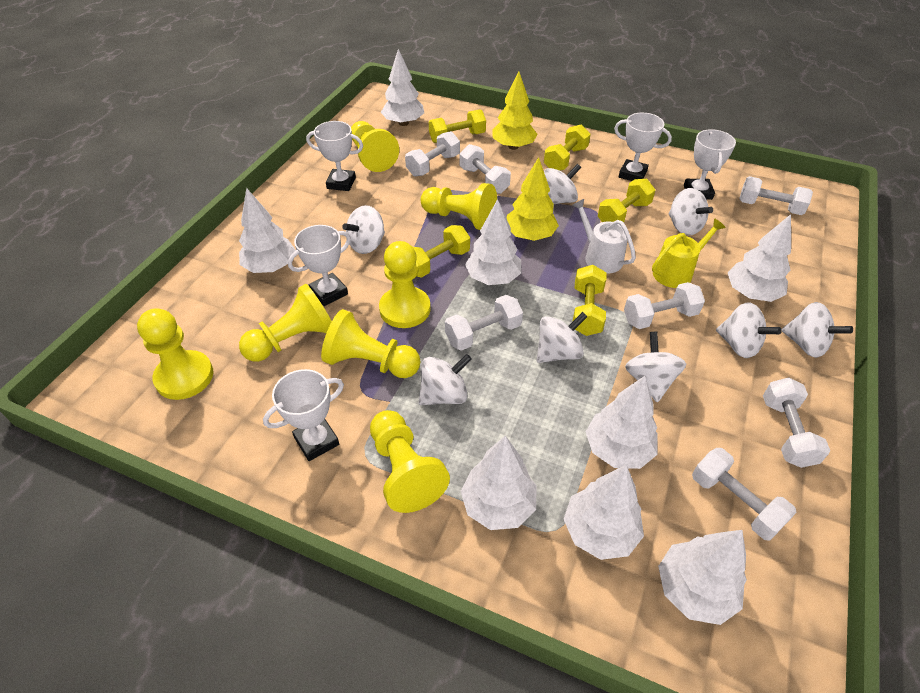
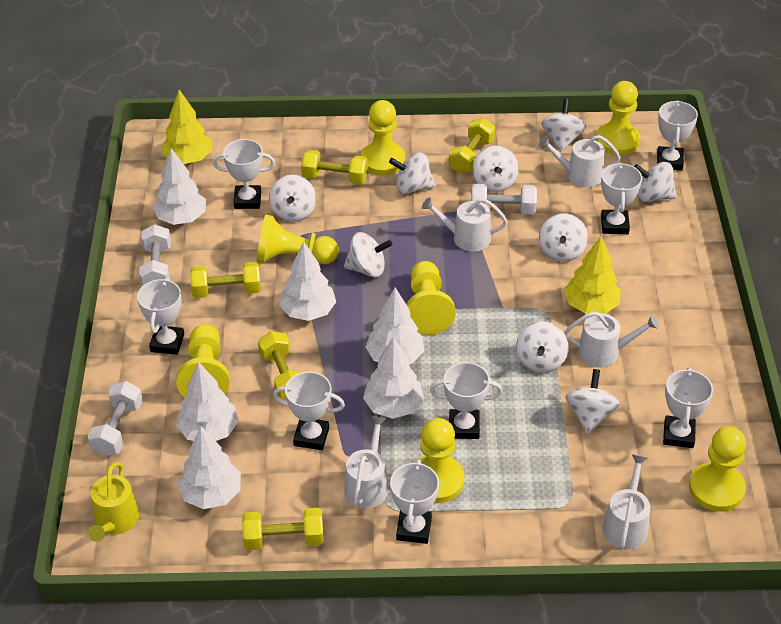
white dumbbell: [405,131,460,176] [445,295,523,351] [460,144,511,194] [624,282,705,329] [692,448,797,541] [739,176,813,215] [763,377,830,468] = 7 -> [88,381,143,456] [139,224,171,286] [471,184,537,215] = 3
white spinning top: [342,205,385,254] [419,354,472,405] [537,312,588,363] [544,164,581,204] [625,332,686,402] [668,188,713,235] [716,302,782,358] [782,302,853,358] = 8 -> [269,175,316,222] [344,232,392,277] [389,152,435,194] [473,146,519,192] [516,322,569,373] [539,213,588,262] [541,99,586,152] [565,369,619,434] [634,162,677,202] = 9
white tree: [239,188,296,273] [381,49,424,126] [461,436,536,530] [465,199,521,285] [564,465,644,560] [586,376,658,469] [658,530,747,625] [728,214,791,302] = 8 -> [153,148,206,225] [176,362,238,441] [177,427,241,509] [279,242,336,321] [363,337,424,419] [365,288,424,364] = 6
white trophy: [263,369,344,461] [288,225,351,306] [306,121,363,191] [614,113,672,181] [684,129,736,200] = 5 -> [137,278,184,355] [213,139,275,209] [273,371,345,450] [390,460,439,544] [430,362,503,439] [601,162,642,234] [657,101,698,171] [663,367,713,448] = 8
white watering can: [572,199,636,274] = 1 -> [344,416,388,508] [422,197,508,251] [539,135,621,187] [564,311,659,368] [603,454,650,550] = 5

